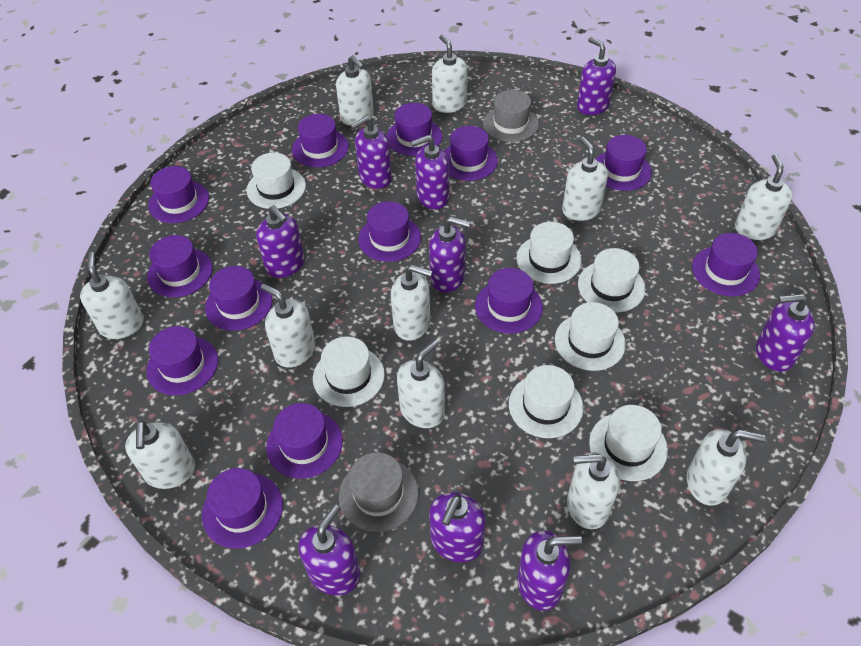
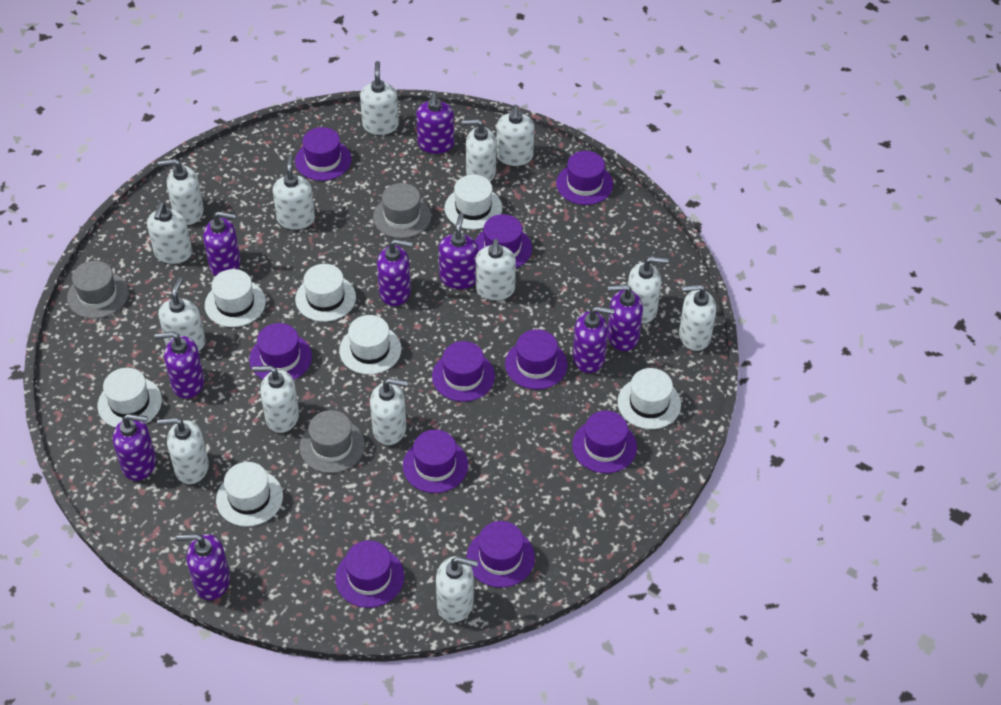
grey hat: [339,452,419,532] [483,90,539,142] = 2 -> [67,261,129,319] [300,410,365,473] [373,183,431,238] = 3
purple hat: [147,235,213,297] [147,326,218,395] [148,166,209,223] [202,468,283,549] [205,266,272,331] [266,403,343,479] [292,114,349,167] [358,201,421,262] [387,103,442,156] [444,126,498,181] [475,268,543,333] [596,135,652,191] [692,233,760,296] = 13 -> [249,323,312,380] [295,127,352,181] [335,540,404,608] [403,430,468,493] [432,341,495,402] [467,521,535,588] [475,214,532,268] [505,329,567,389] [556,151,613,205] [572,411,637,473] = 10
white soap dispenser: [80,252,144,339] [125,421,195,489] [261,284,315,368] [336,55,374,126] [391,265,433,341] [397,340,445,428] [432,35,467,113] [562,137,608,221] [567,452,620,529] [687,429,765,505] [735,154,793,240] = 11 -> [147,202,192,264] [157,417,209,484] [158,158,204,225] [158,277,206,351] [252,366,299,433] [273,154,315,230] [360,61,399,135] [370,378,408,445] [436,556,478,622] [462,119,496,182] [475,239,516,300] [496,105,534,166] [628,257,668,324] [679,284,716,351] = 14

